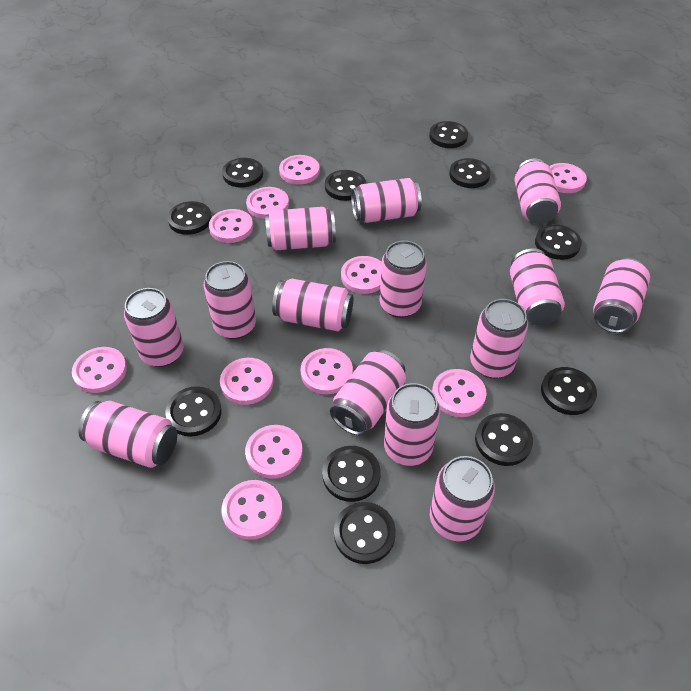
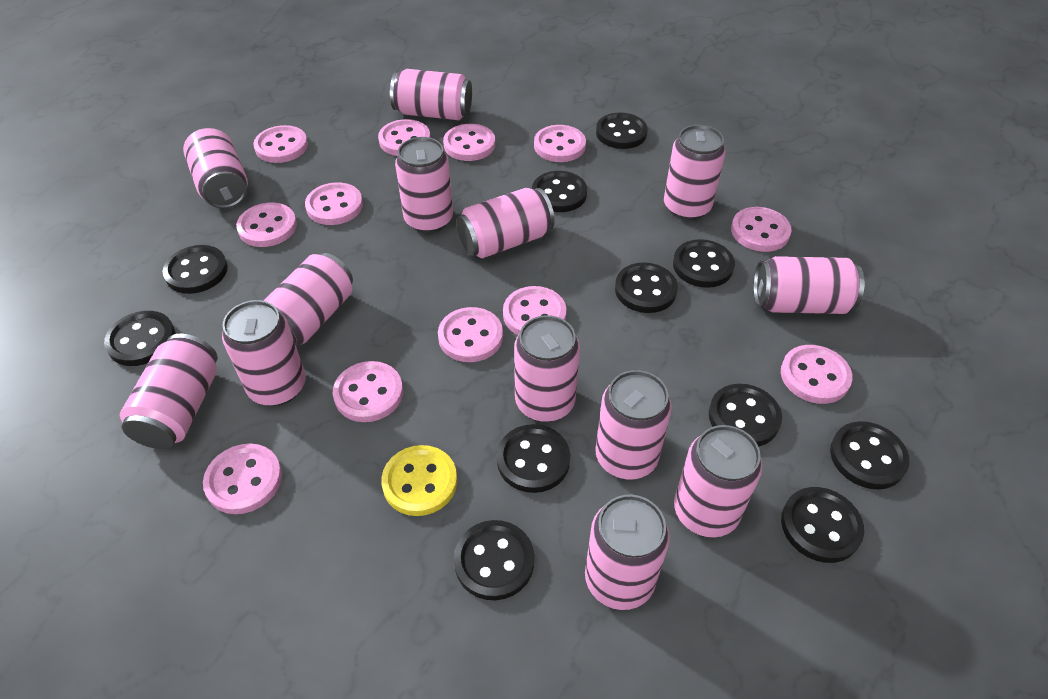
pink button: [72,347,127,393] [209,209,253,243] [220,358,273,405] [221,480,283,540] [245,425,303,479] [246,187,289,219] [279,155,320,185] [300,348,353,394] [341,256,382,294] [432,369,486,417] [549,163,587,193] = 11 -> [203,443,282,514] [236,203,297,247] [253,125,308,163] [305,182,363,225] [333,361,403,422] [378,119,431,156] [438,307,503,362] [443,124,495,161] [503,286,566,335] [534,125,586,162] [731,207,792,252] [781,345,853,404] = 12
pink can: [78,401,177,468] [124,288,184,367] [204,261,256,339] [265,207,336,250] [272,279,353,331] [330,350,406,435] [351,178,422,223] [380,241,427,318] [384,383,440,466] [430,456,495,541] [470,299,528,378] [510,248,565,325] [514,159,561,224] [593,258,650,333] = 14 -> [120,334,218,449] [183,128,248,209] [222,300,306,406] [264,253,353,346] [390,69,472,120] [395,137,453,233] [456,188,555,258] [514,315,580,422] [585,495,670,610] [595,370,672,479] [664,125,726,220] [674,425,762,537] [753,256,864,314] = 13
yellow button: none = 0 -> [381,445,457,516] = 1

